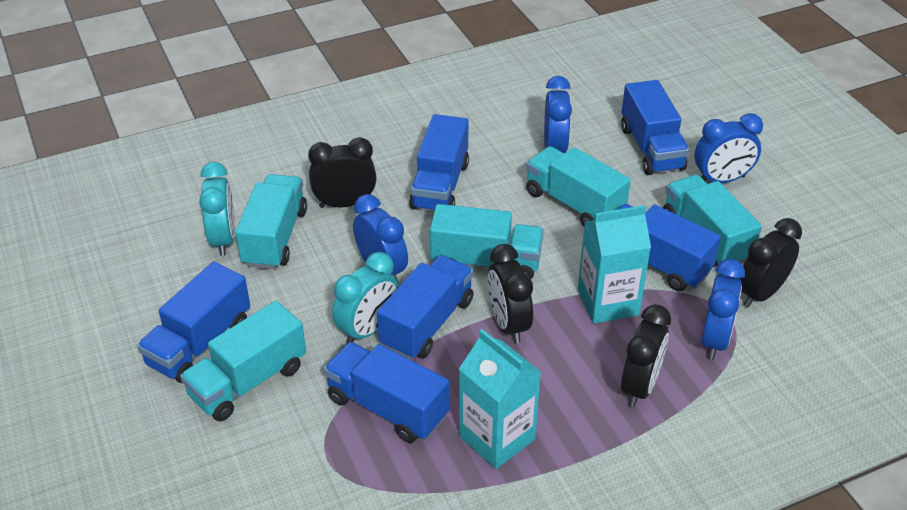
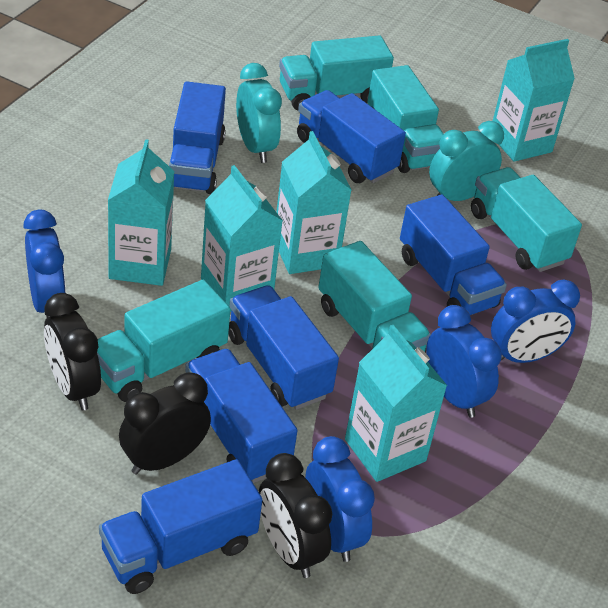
black clock: [308,137,377,208] [488,244,533,343] [621,304,671,407] [739,218,802,307] = 4 -> [44,293,101,411] [119,372,211,474] [259,453,332,578] = 3
turquoise carton: [459,329,541,469] [578,205,651,324] = 2 -> [108,139,174,286] [201,165,283,312] [276,131,352,274] [345,325,447,482] [493,39,575,162] = 5

